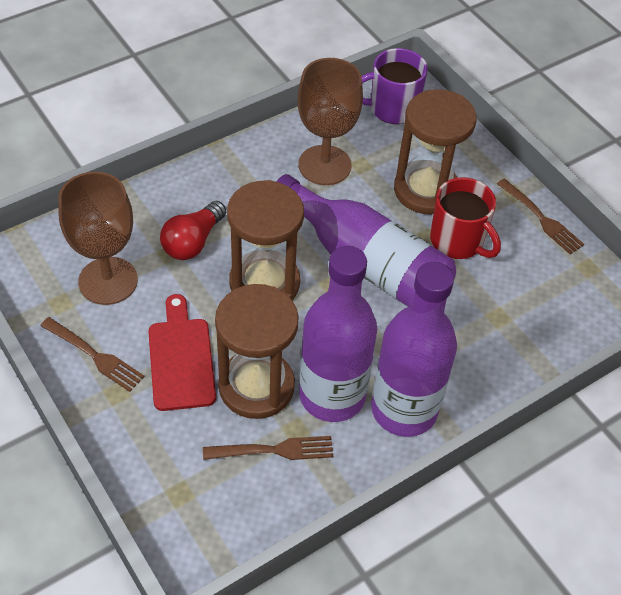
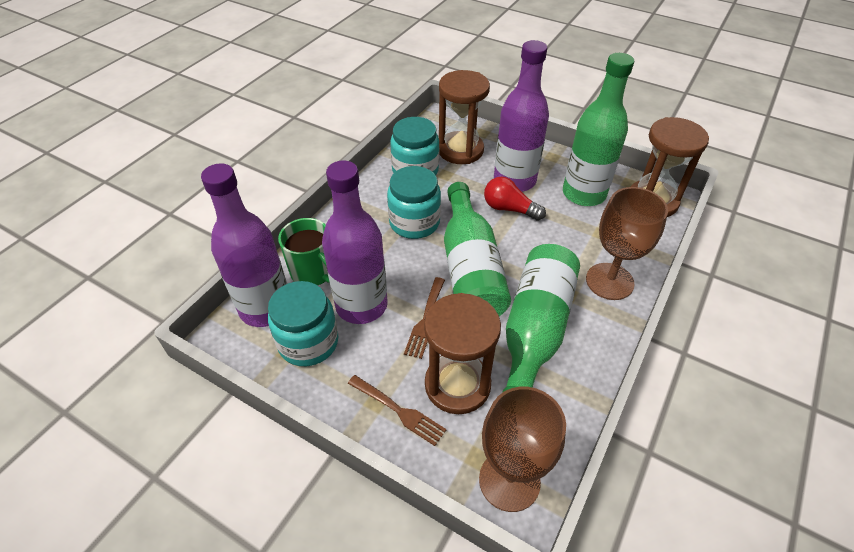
brown fork: [40,317,145,392] [203,436,333,460] [497,178,584,254] = 3 -> [348,375,447,446] [404,277,445,359] = 2
green bottle: none = 0 -> [444,182,511,316] [502,244,580,393] [563,53,634,206] = 3
green mug: none = 0 -> [278,218,330,285] = 1
purple mug: [362,48,428,124] = 1 -> none = 0
red cutting board: [148,294,216,411] = 1 -> none = 0
red mug: [430,177,501,259] = 1 -> none = 0
turquoise jar: none = 0 -> [268,281,338,366] [387,166,441,239] [390,117,439,175] = 3

